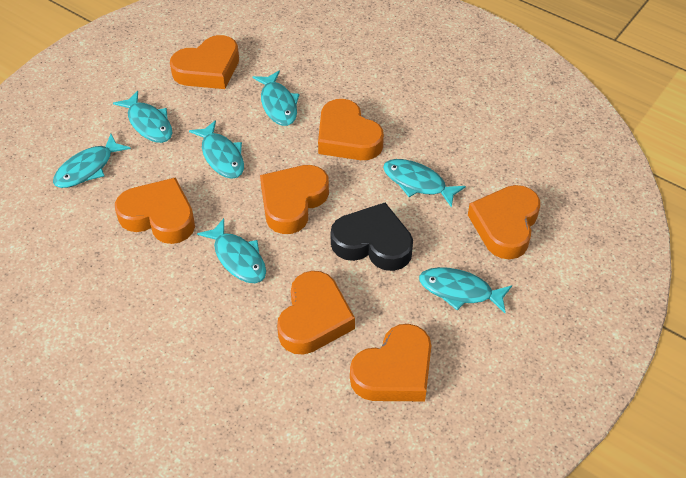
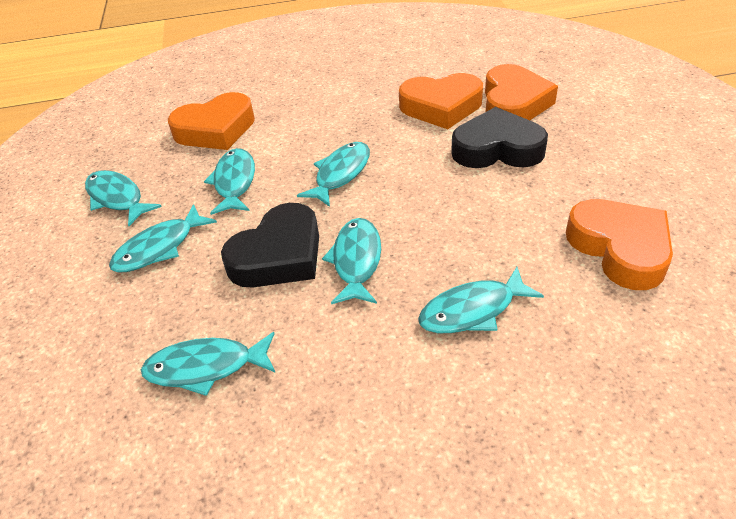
black heart: [331,203,413,271] = 1 -> [221,203,319,287] [451,107,548,168] = 2
orange heart: [115,177,195,244] [170,35,239,89] [260,165,329,234] [277,271,355,355] [318,99,384,160] [350,324,431,401] [468,185,540,259] = 7 -> [168,92,255,150] [399,73,483,129] [485,64,558,120] [566,199,673,290] = 4

